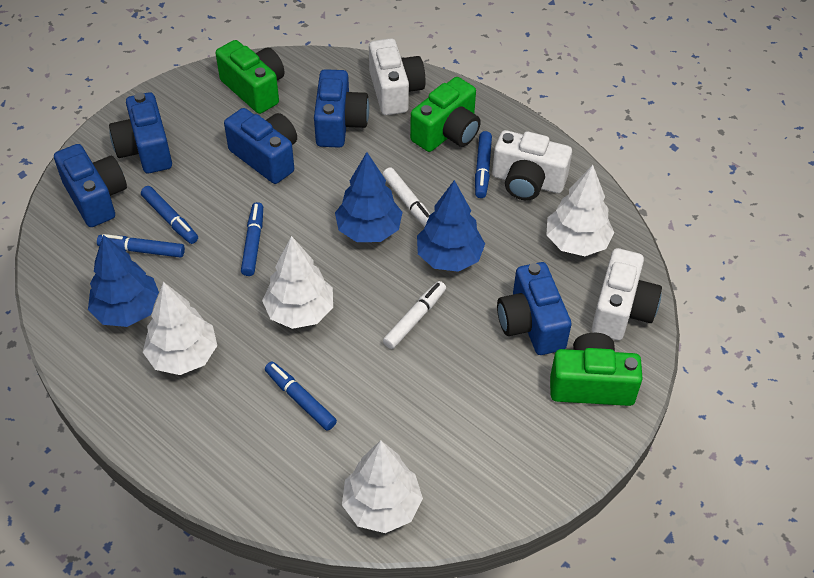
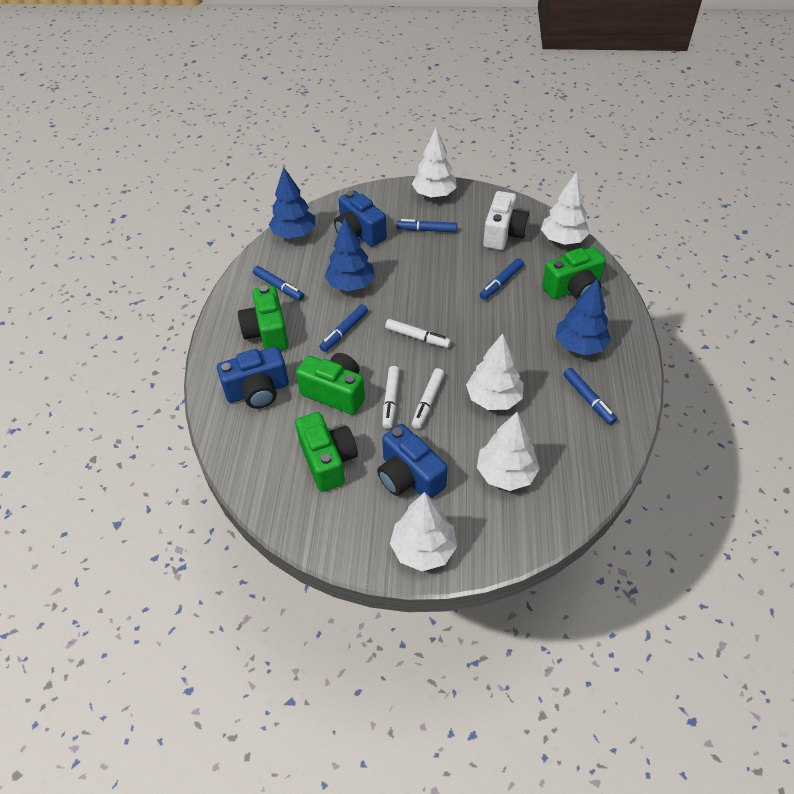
blue camera: [54,144,127,227] [109,92,172,173] [224,108,297,184] [314,69,369,148] [497,262,572,355] = 5 -> [217,347,289,409] [334,190,387,247] [377,424,448,499] = 3
green camera: [215,40,284,114] [410,77,481,152] [550,333,643,406] = 3 -> [238,285,289,351] [295,412,358,492] [296,353,365,415] [542,247,606,300] = 4
white camera: [369,38,426,115] [492,130,572,200] [592,248,662,340] = 3 -> [483,191,529,250] = 1
white marker: [383,168,430,227] [383,281,446,349] = 2 -> [382,366,400,429] [385,319,451,348] [412,368,444,429] = 3
white tree: [143,282,217,375] [262,236,333,329] [342,440,423,533] [547,165,614,256] = 4 -> [390,492,457,571] [412,128,457,198] [466,333,524,410] [477,412,540,491] [541,172,590,245] = 5

